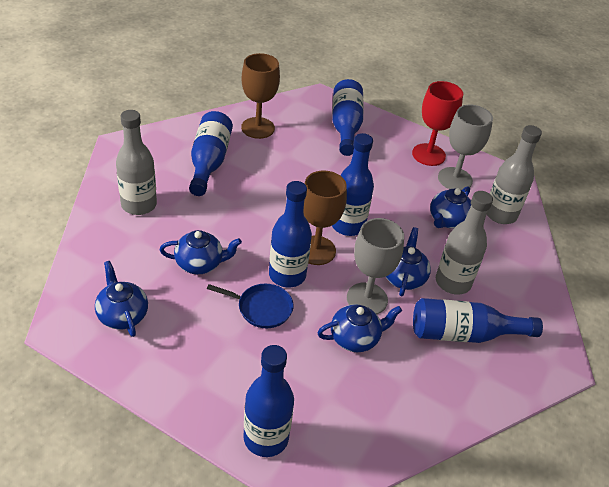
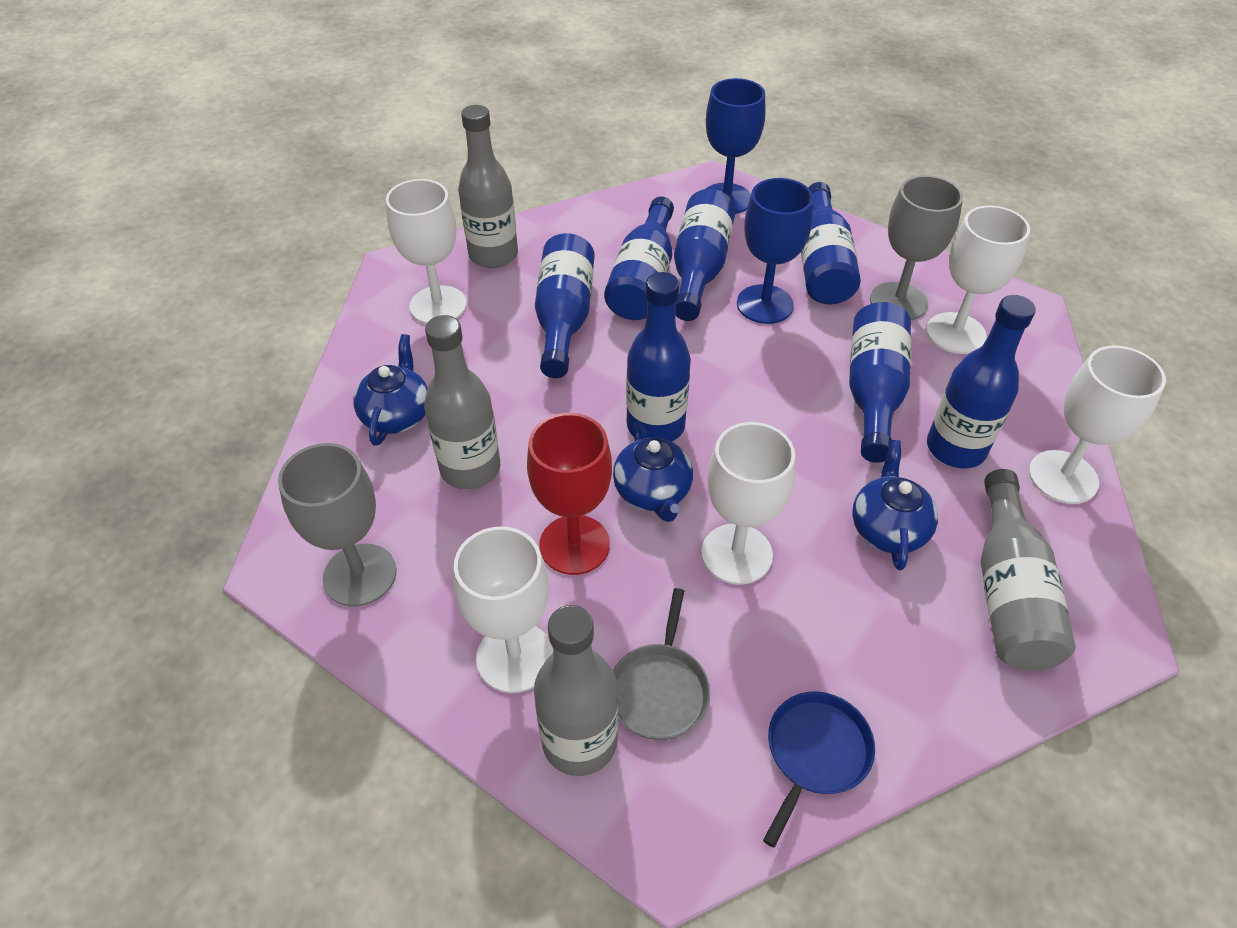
blue bottle: [189,111,233,196] [243,345,294,457] [269,181,312,288] [332,79,364,156] [332,133,374,236] [413,298,543,343] = 6 -> [535,233,594,378] [604,196,674,320] [626,272,691,442] [674,189,736,321] [801,182,860,304] [849,302,911,463] [927,295,1036,468] = 7
blue goblet: none = 0 -> [706,78,766,214] [737,178,813,324] = 2
blue teapot: [95,261,148,337] [159,230,242,274] [317,304,402,352] [386,227,431,296] [430,186,471,228] = 5 -> [353,334,428,446] [613,421,693,522] [852,440,938,570] = 3
brown goblet: [241,53,280,139] [304,170,347,265] = 2 -> none = 0
grey bottle: [116,110,157,215] [436,191,493,295] [486,125,542,224] = 3 -> [424,315,500,489] [458,105,518,268] [534,605,618,776] [981,469,1076,671] = 4
grey pan: none = 0 -> [613,588,710,740] = 1
white goblet: none = 0 -> [386,179,467,324] [454,526,553,693] [702,422,795,585] [926,205,1030,354] [1029,345,1166,504] = 5

